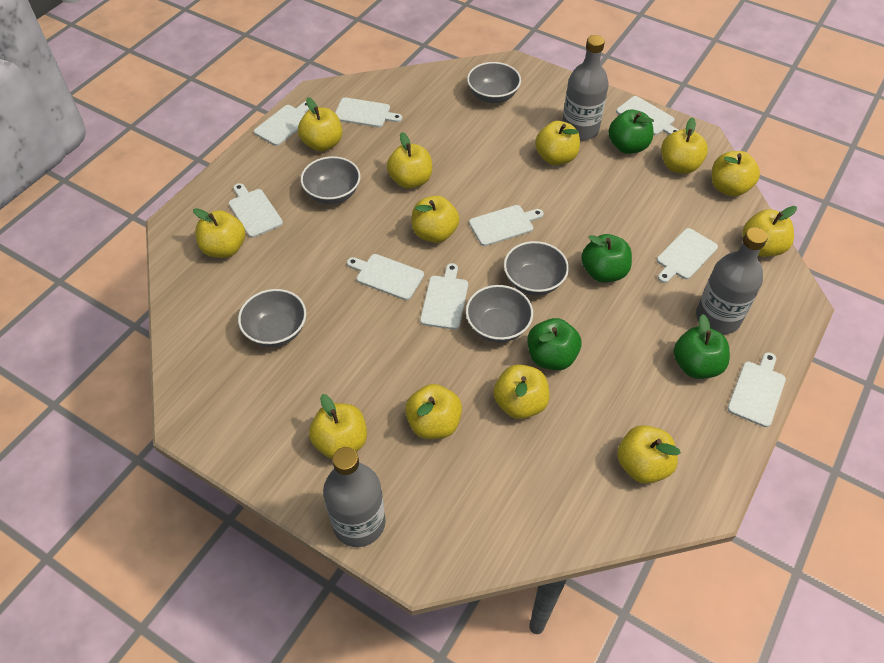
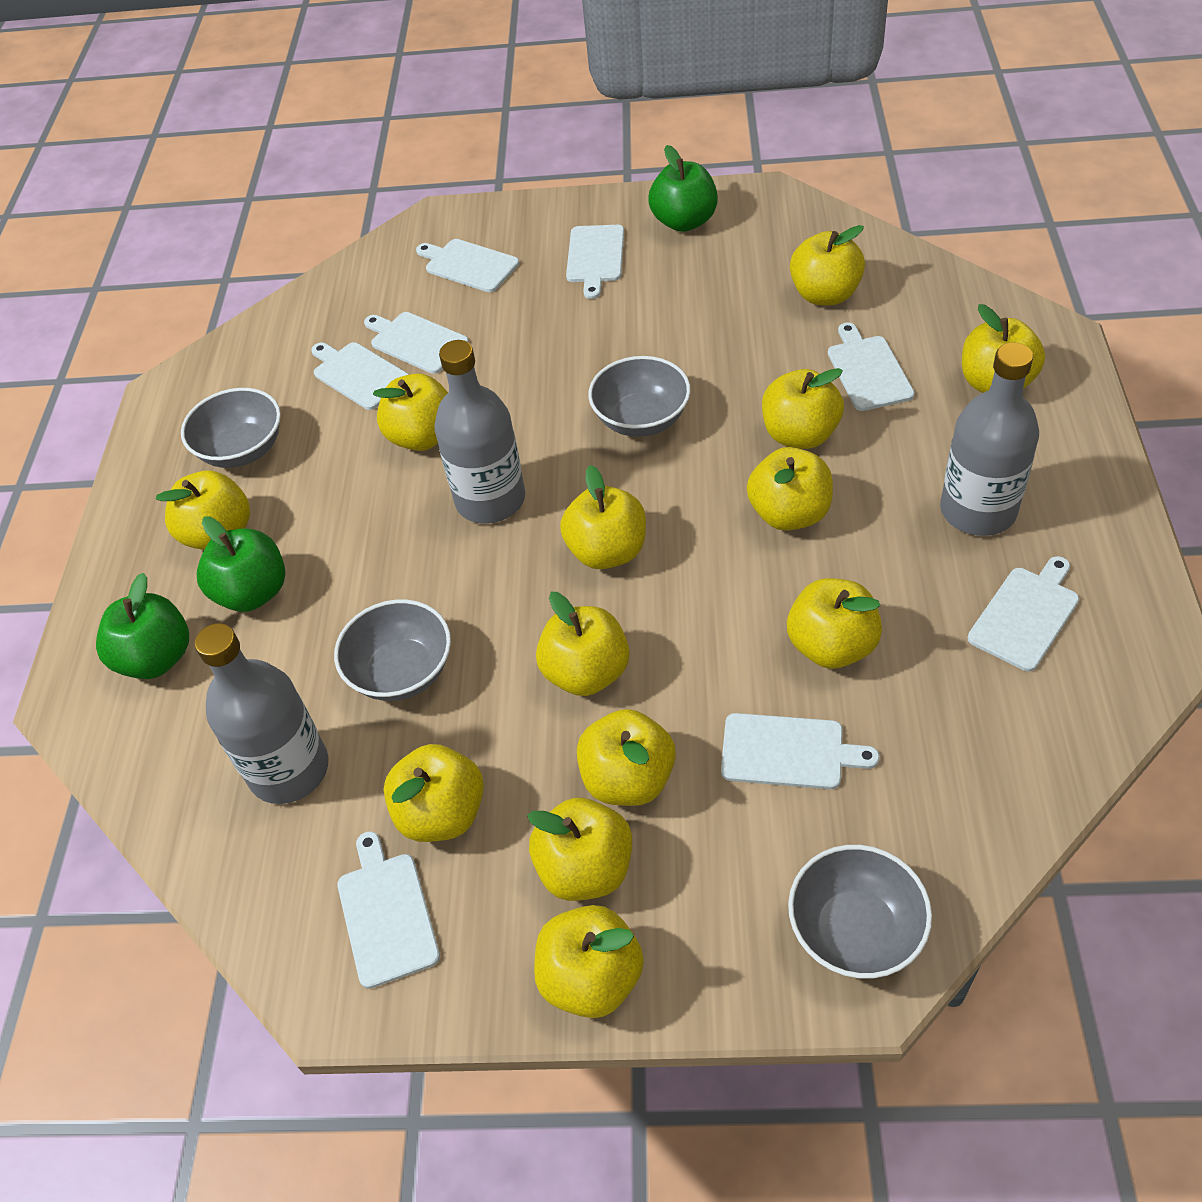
green apple: [528,318,581,370] [581,234,632,282] [608,110,654,154] [674,314,730,379] = 4 -> [96,573,189,679] [197,516,286,612] [648,145,718,232] = 3
grey bowl: [238,289,306,347] [301,156,360,204] [466,285,533,343] [467,62,521,103] [504,241,569,295] = 5 -> [181,388,281,468] [334,599,451,701] [588,356,691,437] [788,845,932,979] = 4
white cutting board: [229,183,283,238] [254,101,309,146] [335,97,402,127] [347,254,424,300] [420,263,468,330] [469,205,544,246] [616,96,678,135] [657,228,718,283] [727,352,786,427] = 9 -> [311,342,409,410] [337,831,440,989] [364,312,469,374] [416,239,519,292] [566,225,624,299] [721,713,880,789] [828,322,915,411] [967,556,1079,671] = 8
yellow apple: [193,208,245,258] [298,97,342,151] [309,394,367,459] [387,132,432,189] [405,384,462,439] [411,196,459,243] [493,364,550,419] [535,121,580,165] [617,425,681,484] [661,117,708,174] [712,151,760,196] [742,206,797,257] = 12 -> [156,471,250,550] [373,374,448,451] [384,744,484,842] [527,798,632,901] [534,905,644,1018] [536,592,629,696] [560,465,646,569] [577,709,676,806] [747,447,833,531] [762,368,844,449] [787,578,882,669] [790,225,865,305] [962,304,1045,393] = 13

